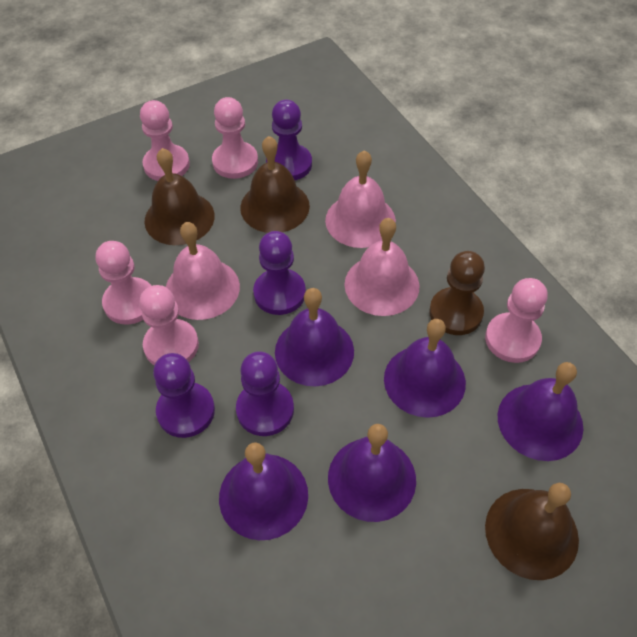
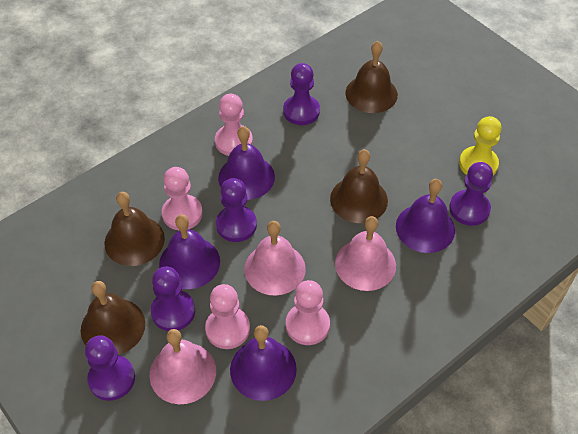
brown bell: [145,148,215,245] [240,136,310,233] [485,483,579,580] = 3 -> [81,281,145,355] [105,192,165,266] [330,149,388,223] [345,41,398,113] = 4
brown pawn: [429,251,485,335] = 1 -> none = 0
pink pawn: [96,241,151,325] [139,285,199,365] [140,100,190,181] [212,97,258,179] [485,278,548,363] = 5 -> [162,167,203,231] [205,284,250,349] [215,94,253,156] [286,280,330,345] = 4
purple bell: [219,442,308,540] [275,288,354,386] [328,424,416,522] [384,319,466,418] [498,362,584,461] = 5 -> [159,215,220,289] [218,126,275,200] [230,325,297,401] [396,179,455,253] = 4
purple pawn: [153,353,215,438] [236,351,294,436] [253,231,306,315] [266,100,312,180] = 4 -> [85,335,135,401] [151,267,195,331] [216,178,257,242] [283,63,320,125] [449,162,493,226] = 5
yellow pawn: none = 0 -> [459,116,502,175] = 1

